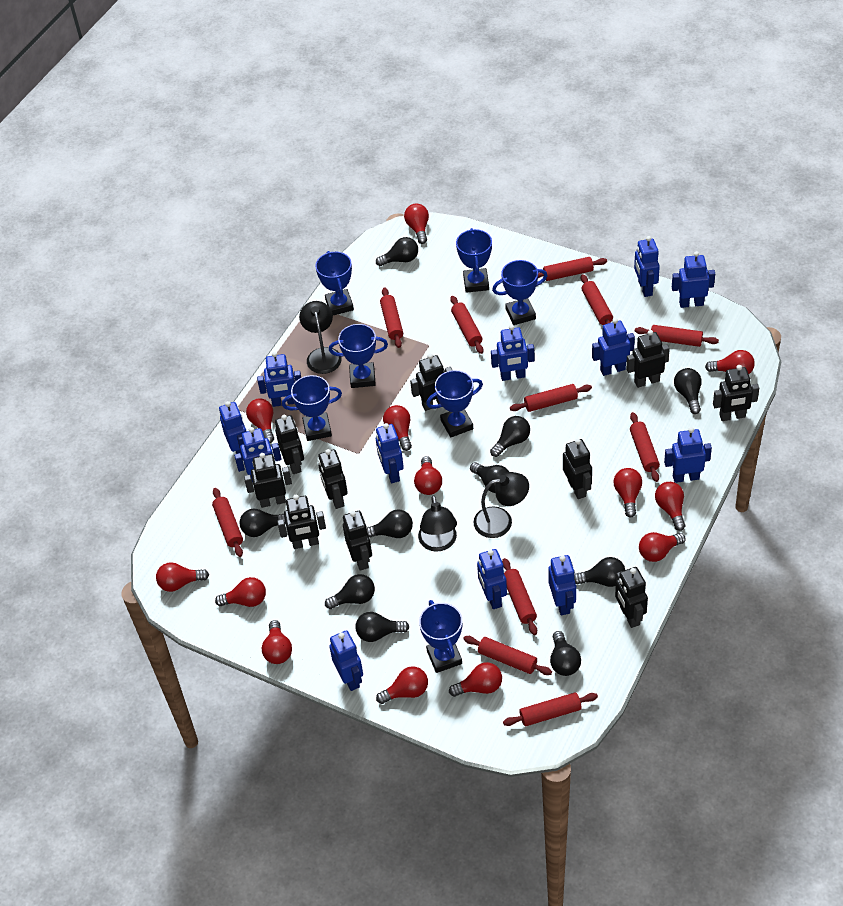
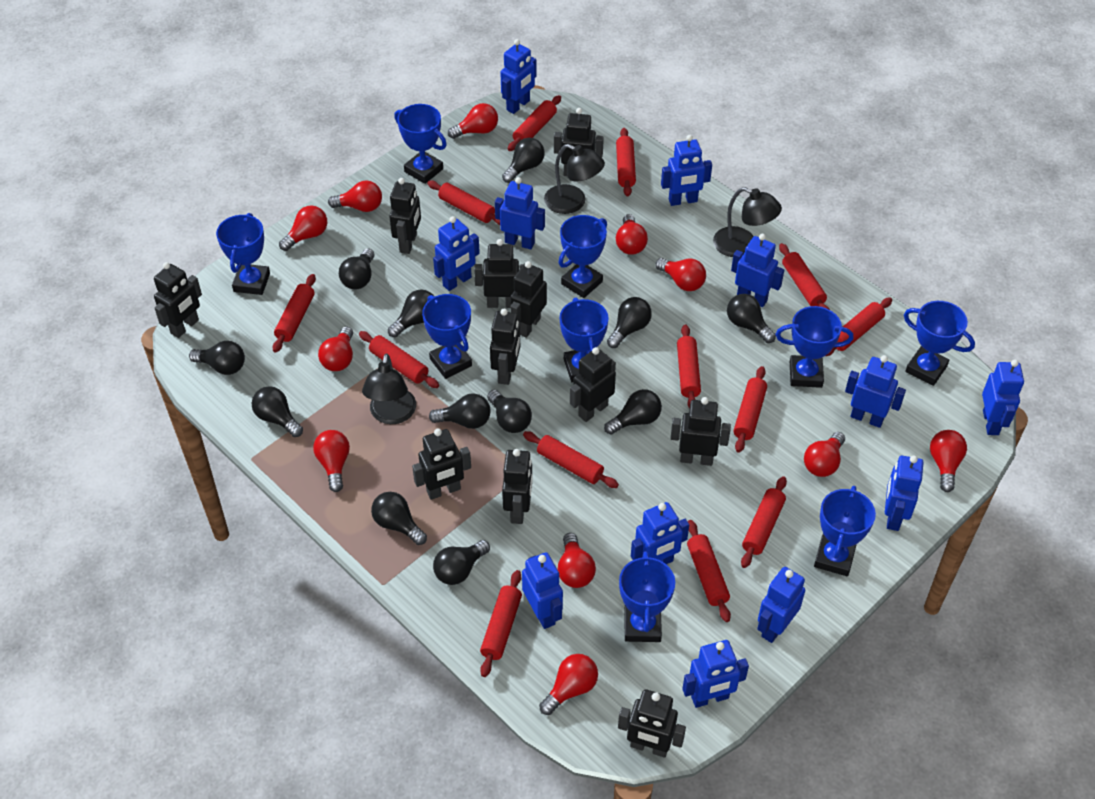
black light bulb: [239,508,286,537] [325,574,375,609] [355,612,409,642] [367,510,413,538] [376,237,418,266] [470,462,509,493] [490,416,530,457] [550,631,581,676] [574,557,625,587] [674,368,702,414] = 10 -> [189,341,245,375] [251,386,303,437] [339,249,374,289] [371,492,427,545] [388,290,435,337] [429,393,491,429] [433,540,490,585] [487,390,532,433] [502,138,545,183] [604,389,662,434] [607,297,652,348] [727,294,776,343] = 12
black robot: [244,453,292,508] [275,415,304,474] [277,495,326,549] [318,449,348,509] [343,511,372,571] [410,354,452,411] [563,439,592,499] [615,567,648,628] [626,330,670,388] [713,365,759,421] = 10 -> [154,262,202,338] [389,178,421,254] [412,428,471,500] [474,239,523,308] [490,309,520,385] [502,449,533,524] [510,261,547,338] [554,108,604,176] [570,347,616,422] [618,689,686,758] [670,397,731,466] = 11
blue trophy: [282,375,342,441] [315,251,354,315] [329,324,388,388] [419,600,462,673] [426,370,483,437] [456,228,492,293] [492,260,548,325] = 7 -> [216,213,270,295] [394,104,447,184] [422,294,472,379] [558,215,607,298] [560,298,609,382] [619,551,675,642] [776,306,853,388] [814,486,876,576] [904,301,975,386] = 9
red light bulb: [156,562,209,592] [215,577,266,607] [246,398,274,443] [262,620,292,664] [376,666,428,704] [383,405,412,451] [404,203,429,244] [414,456,442,495] [449,662,502,697] [614,468,642,518] [639,532,686,562] [655,482,685,531] [705,350,755,374] = 13 -> [279,205,327,251] [313,430,350,492] [318,327,353,371] [328,180,382,212] [448,103,498,139] [539,654,598,715] [558,533,596,588] [616,214,648,255] [656,258,706,291] [804,432,845,477] [930,430,967,492] = 11
red rolling pin: [212,488,243,557] [380,287,403,348] [450,296,483,354] [463,636,552,675] [502,558,537,635] [503,692,598,726] [510,384,592,412] [538,257,607,281] [581,274,613,325] [630,412,660,482] [635,325,719,347] = 11 -> [273,274,316,353] [359,331,439,388] [427,181,500,225] [480,570,522,677] [508,95,561,151] [523,431,619,488] [616,128,636,197] [677,324,701,409] [687,520,731,622] [733,366,767,453] [741,476,787,568] [779,243,830,310] [826,297,892,356] = 13

